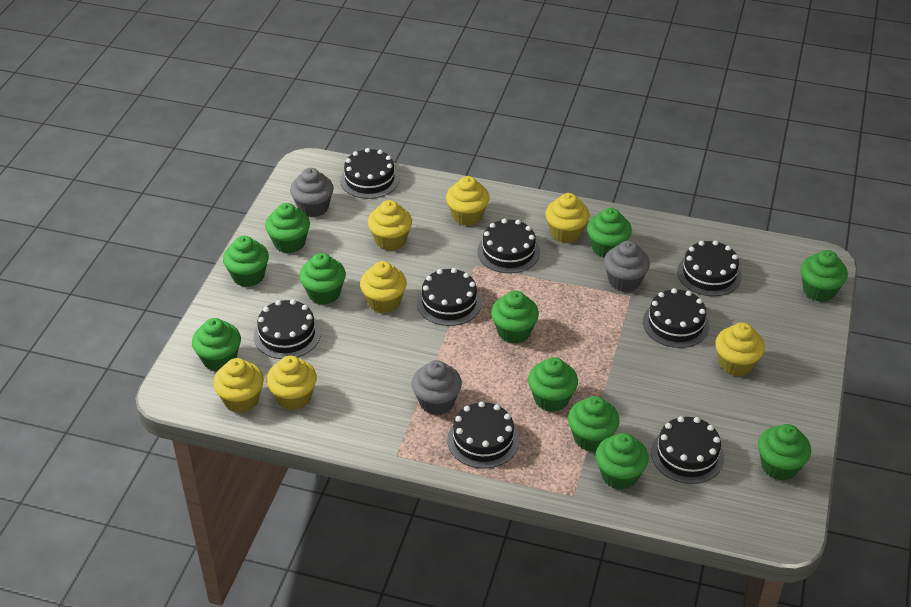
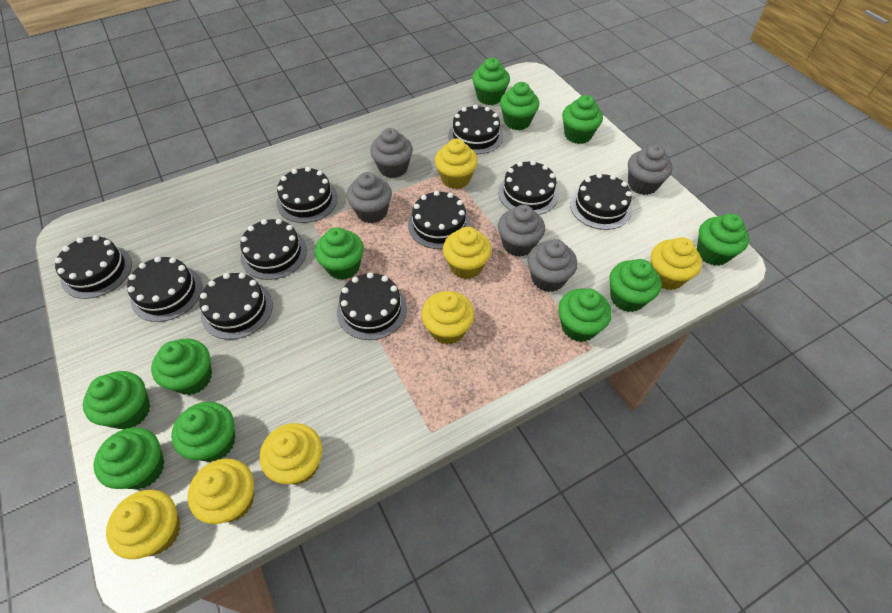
black cake: [254,299,321,359] [340,148,399,199] [417,268,482,326] [447,401,519,469] [478,219,540,273] [643,288,709,348] [651,416,724,484] [677,240,742,296] = 8 -> [55,235,132,299] [127,257,202,322] [199,273,273,340] [240,219,307,280] [276,167,338,223] [337,272,407,340] [408,191,471,249] [448,105,503,154] [498,161,559,215] [570,173,632,230] = 10
grey cupcake: [290,168,334,217] [412,360,462,415] [604,241,650,292] = 3 -> [347,172,392,223] [370,128,413,178] [498,205,545,257] [528,239,577,292] [628,144,672,195] = 5

